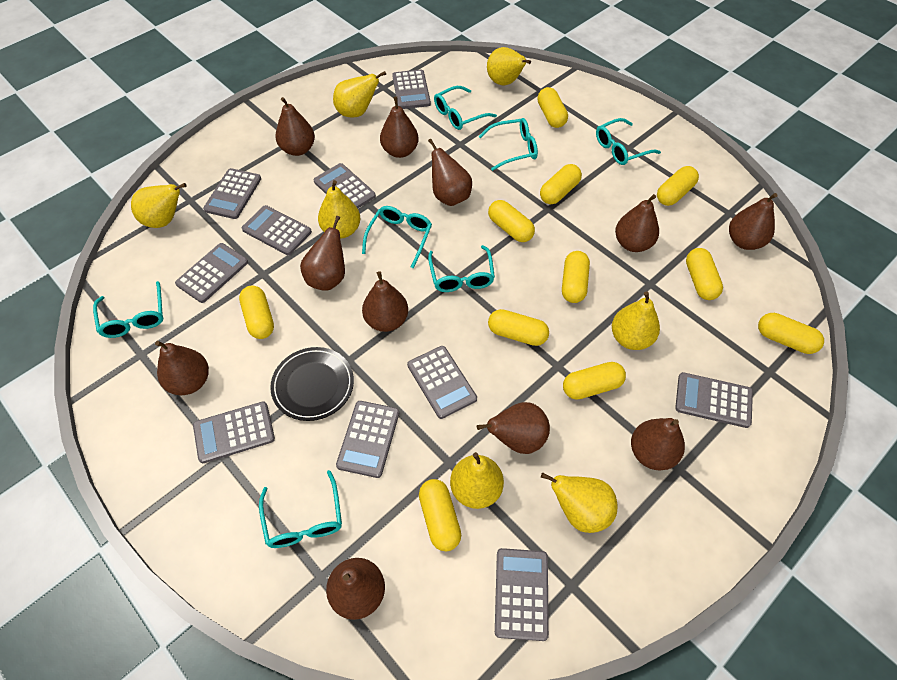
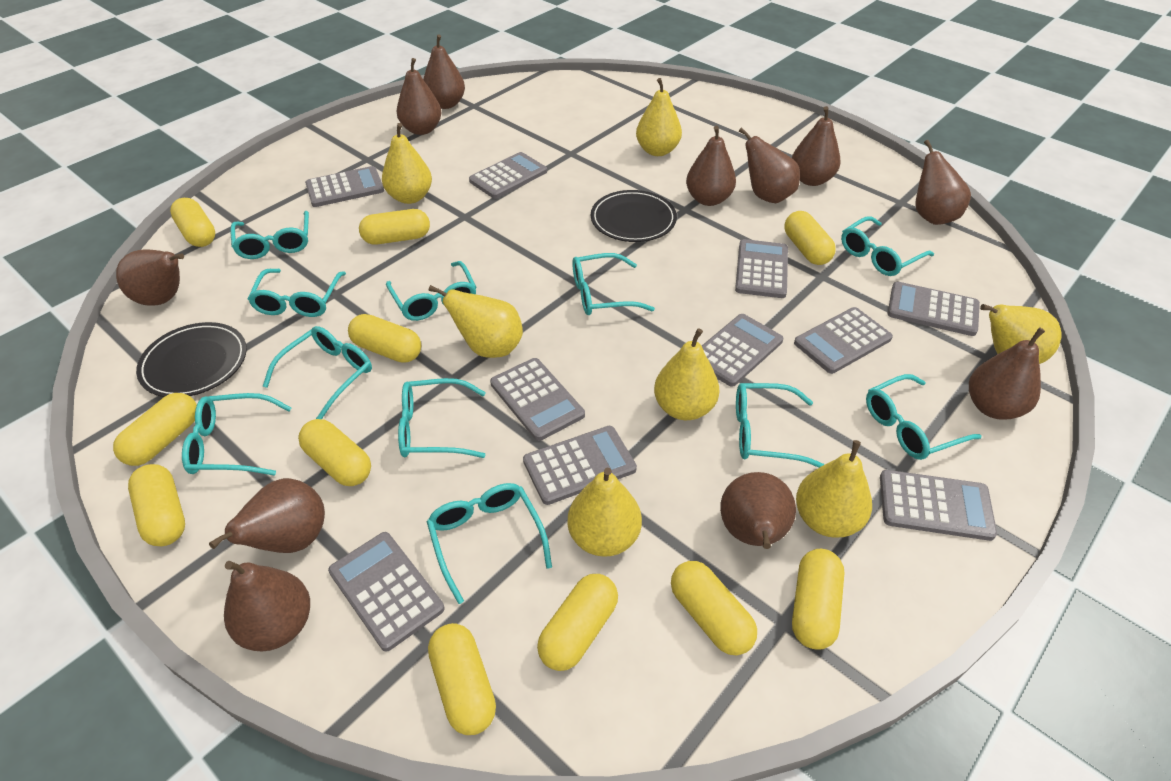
black plate: [270,347,354,421] = 1 -> [136,322,247,397] [591,190,677,242] = 2
turquoise glasses: [93,281,163,338] [259,470,342,548] [362,206,432,269] [428,245,495,292] [434,86,497,130] [478,118,538,171] [596,118,661,165] = 7 -> [182,393,292,476] [230,211,309,259] [248,269,346,317] [263,326,372,419] [386,261,476,321] [398,378,486,458] [427,483,552,604] [572,253,655,315] [736,383,824,468] [841,216,934,276] [866,374,981,460] = 11

